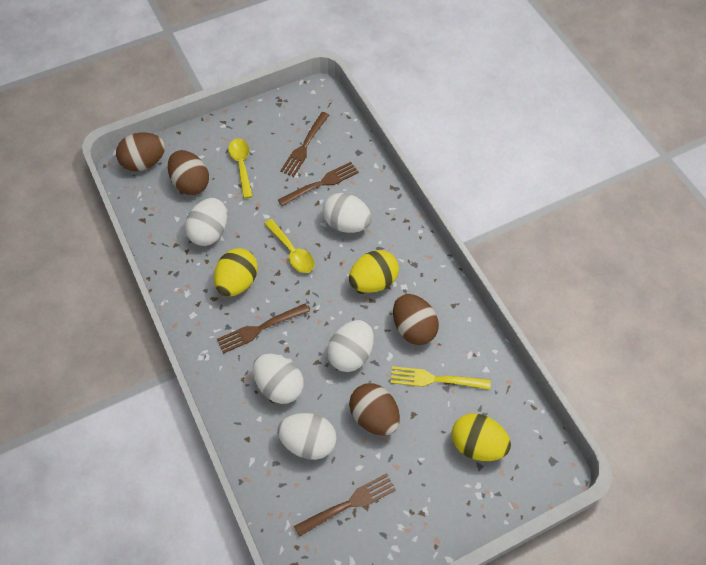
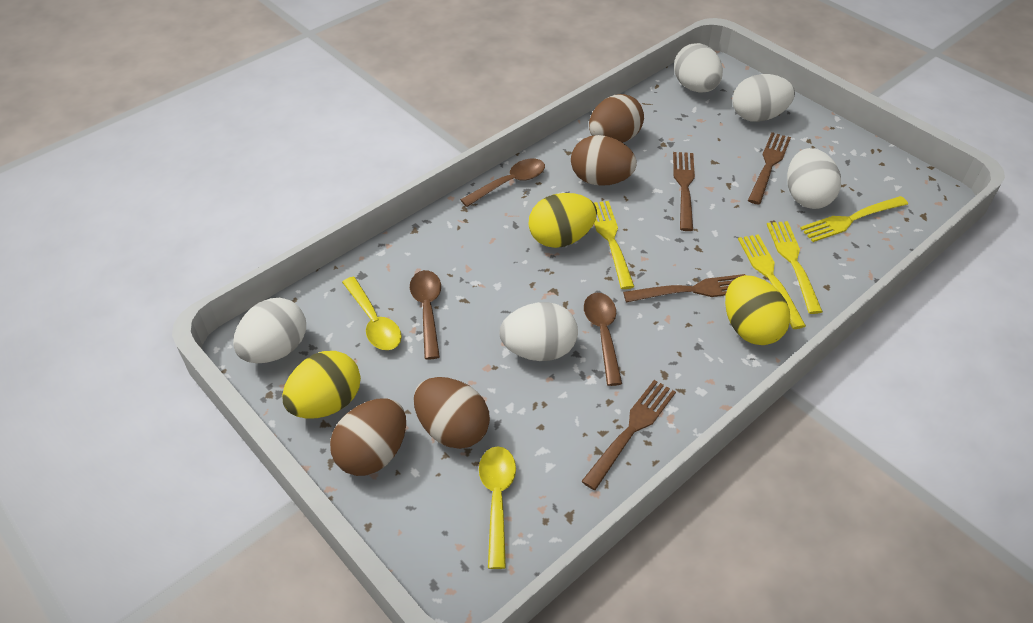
brown spoon: none = 0 -> [410,270,441,359] [460,159,545,207] [584,293,622,386] = 3
yellow fork: [391,366,491,390] = 1 -> [594,201,634,289] [738,234,806,329] [767,221,823,314] [800,196,908,242] = 4

